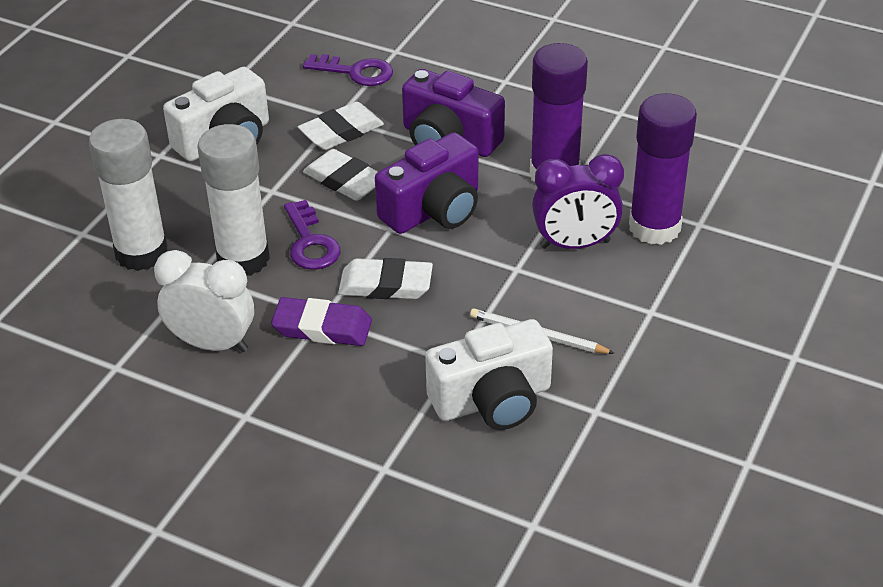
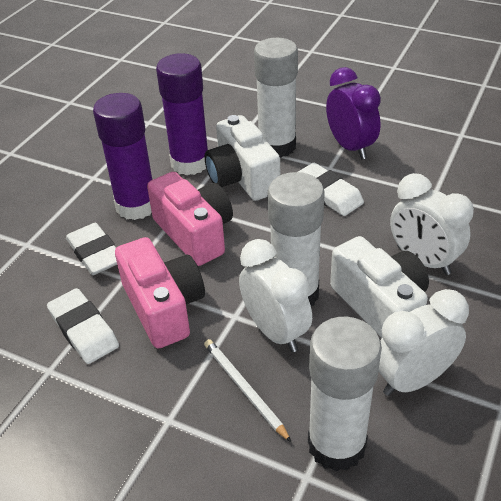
pink camera: none = 0 -> [115,237,205,348] [147,172,233,266] = 2
purple camera: [375,132,478,234] [402,69,505,157] = 2 -> none = 0
purple eraser: [271,297,372,346] = 1 -> none = 0
purple key: [284,200,340,270] [303,54,393,86] = 2 -> none = 0
white clock: [154,250,254,352] = 1 -> [239,239,312,352] [378,289,469,396] [390,173,474,275] = 3
white glue stick: [89,119,168,271] [197,124,270,276] = 2 -> [254,38,298,158] [267,172,325,306] [308,317,382,471] = 3

